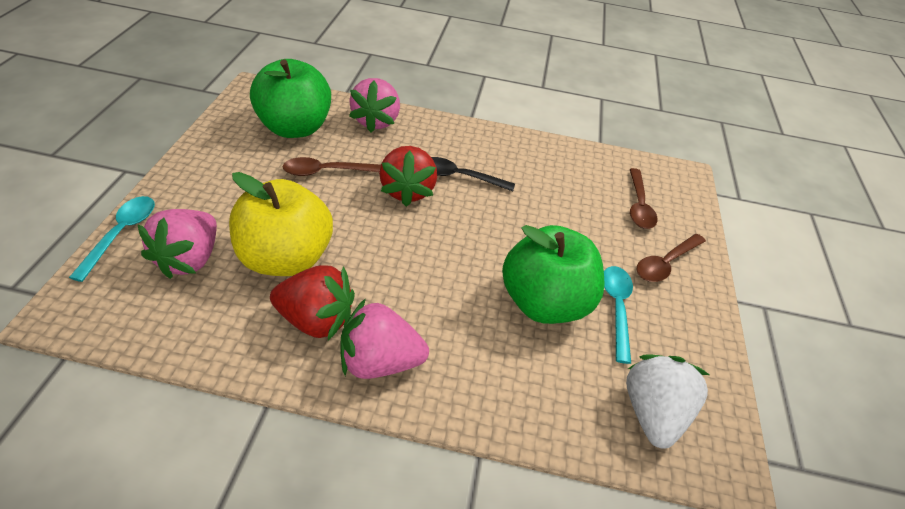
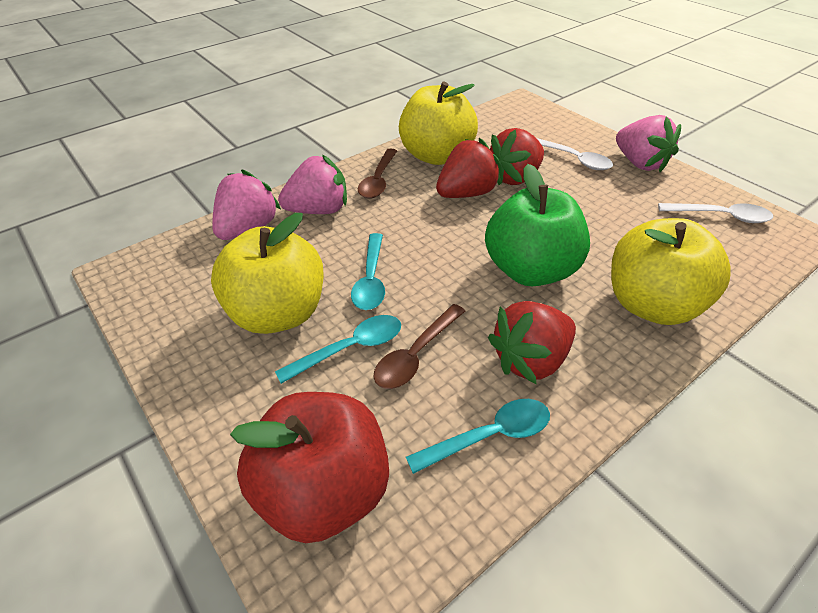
black spoon: [431,157,515,191] = 1 -> none = 0
brown spoon: [282,157,381,176] [630,168,657,229] [637,234,706,282] = 3 -> [358,148,397,199] [374,304,465,389] = 2
green apple: [250,59,331,138] [502,225,605,324] = 2 -> [485,164,590,286] = 1
red apple: none = 0 -> [230,392,389,543] = 1
red strawberry: [270,265,355,340] [379,146,437,207] = 2 -> [436,138,501,198] [488,301,576,384] [490,128,544,185] = 3
turquoise spoon: [69,196,155,282] [604,266,633,364] = 2 -> [275,315,401,384] [351,233,385,310] [406,399,550,474] = 3
white spoon: none = 0 -> [537,138,613,170] [658,203,773,223] = 2
white strawberry: [626,354,710,449] = 1 -> none = 0
yellow apple: [229,172,333,276] = 1 -> [211,213,324,334] [399,81,478,165] [611,218,731,325] = 3

